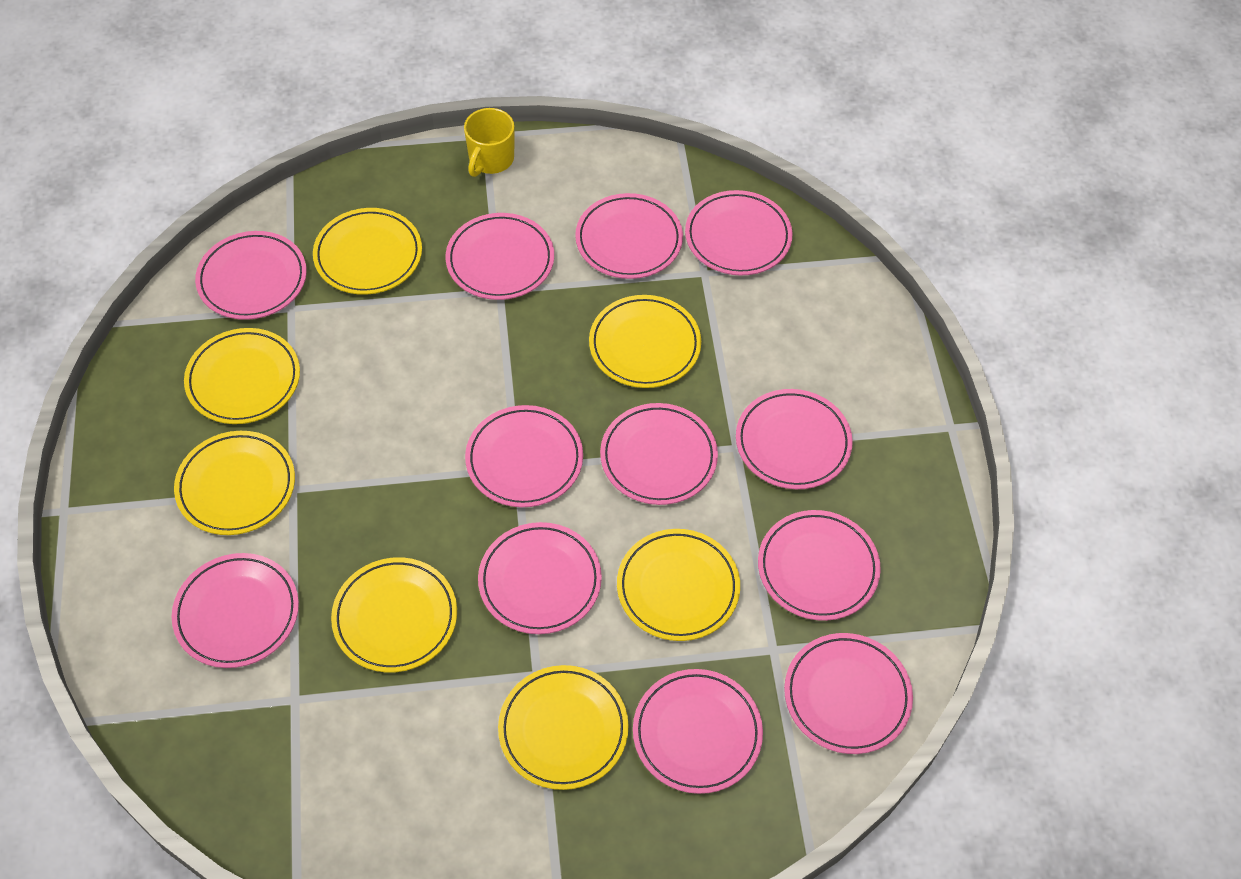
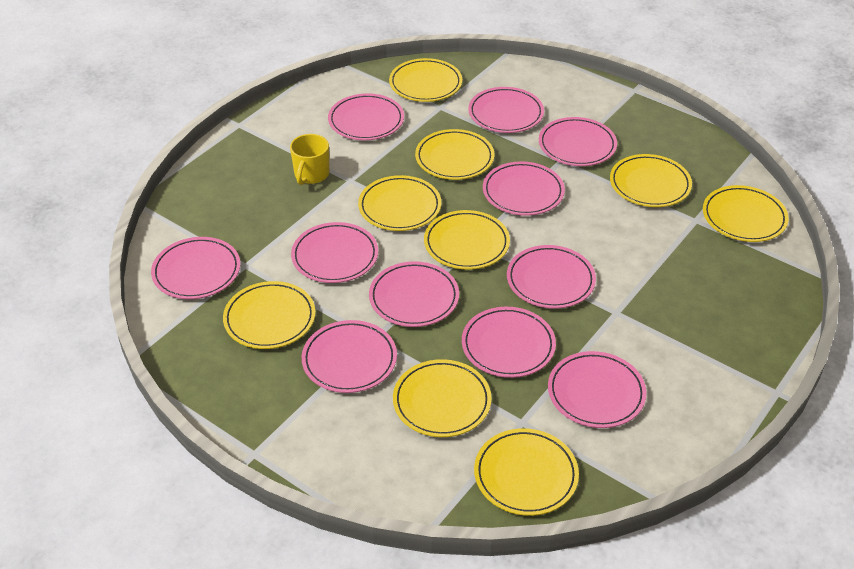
pink plate: [172,553,299,668] [195,231,307,320] [446,213,554,300] [465,405,583,507] [478,522,602,634] [575,193,683,279] [600,403,718,505] [633,669,763,794] [685,190,792,276] [736,389,853,489] [758,510,881,621] [784,633,913,754] = 12 -> [151,237,240,299] [291,222,378,283] [302,320,397,393] [328,93,404,140] [369,261,459,327] [462,307,556,378] [468,87,544,133] [483,161,565,216] [507,245,596,309] [539,117,617,166] [548,351,647,428] = 11
yellow plate: [174,431,295,535] [184,328,300,424] [313,208,422,295] [331,557,457,672] [498,665,629,790] [589,295,701,388] [617,529,740,641] = 7 -> [223,281,315,349] [358,175,441,231] [389,58,462,102] [393,359,492,437] [415,129,494,180] [424,210,510,270] [474,428,579,516] [610,154,692,207] [703,185,789,242] = 9

